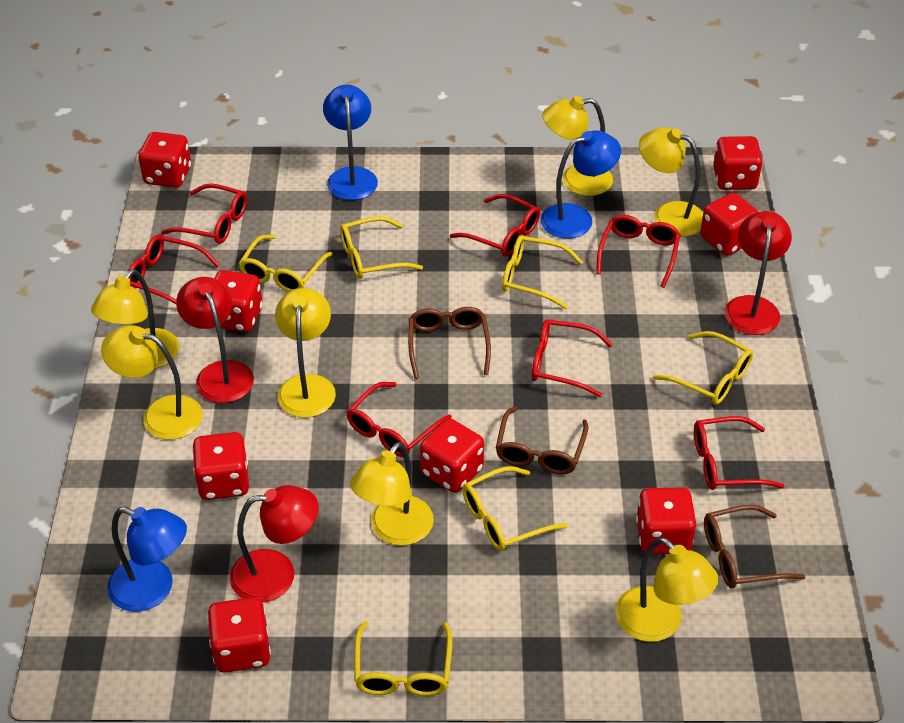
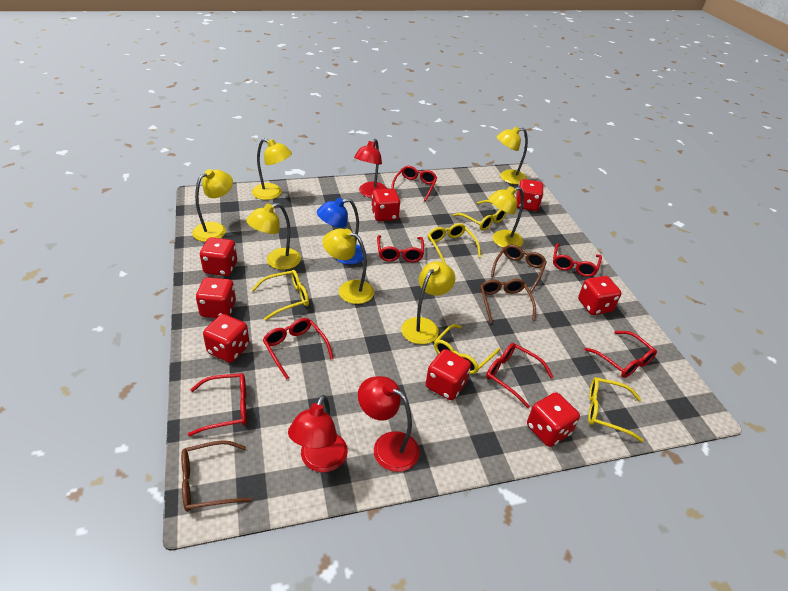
blue lamp: [107,507,187,612] [323,85,378,200] [540,130,621,239] = 3 -> [317,198,366,265] = 1
yellow glasses: [239,235,332,292] [340,216,423,279] [354,621,453,696] [462,466,568,551] [502,236,583,309] [653,331,753,405] = 6 -> [252,270,309,321] [428,223,481,264] [434,324,500,374] [453,200,506,231] [588,377,643,442] = 5

